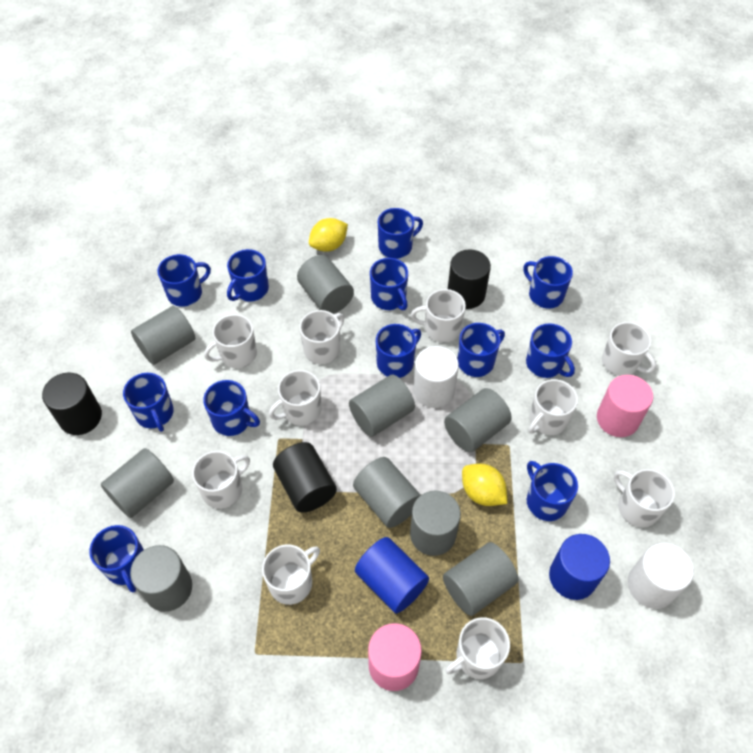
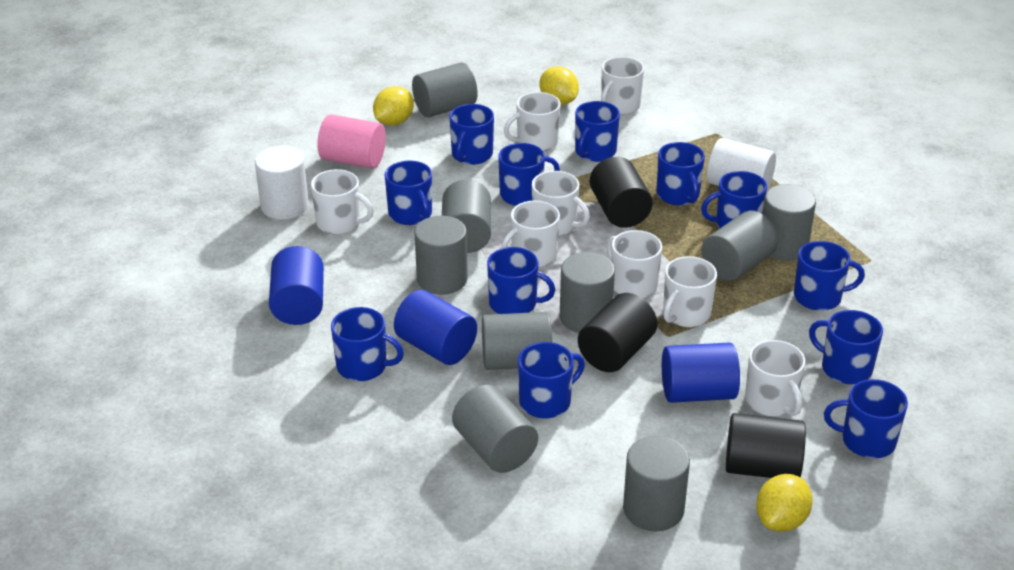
blue cylinder: [355,537,429,613] [549,534,610,600] = 2 -> [269,246,324,325] [394,290,477,365] [662,343,740,403] = 3
pink cylinder: [368,623,422,691] [597,375,653,437] = 2 -> [317,114,386,169] = 1
white mug: [192,451,250,509] [204,314,257,368] [262,545,320,605] [269,370,321,426] [299,310,344,364] [411,289,466,342] [445,617,510,679] [529,379,578,435] [602,322,656,376] [614,469,675,527] = 10 -> [311,169,373,235] [501,201,560,268] [504,92,561,152] [532,171,590,236] [601,57,644,115] [607,230,662,298] [663,256,717,327] [745,340,805,416] = 8
yellow lemon: [309,218,348,252] [462,464,507,506] = 2 -> [373,86,414,126] [539,66,579,105] [756,474,813,532] = 3

